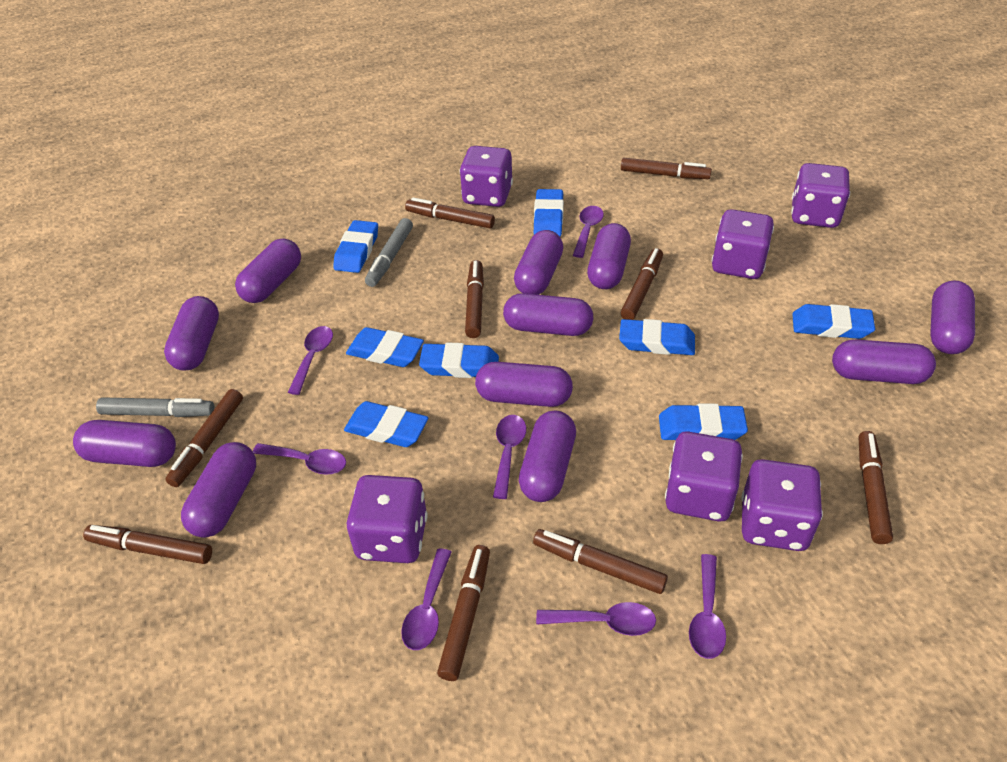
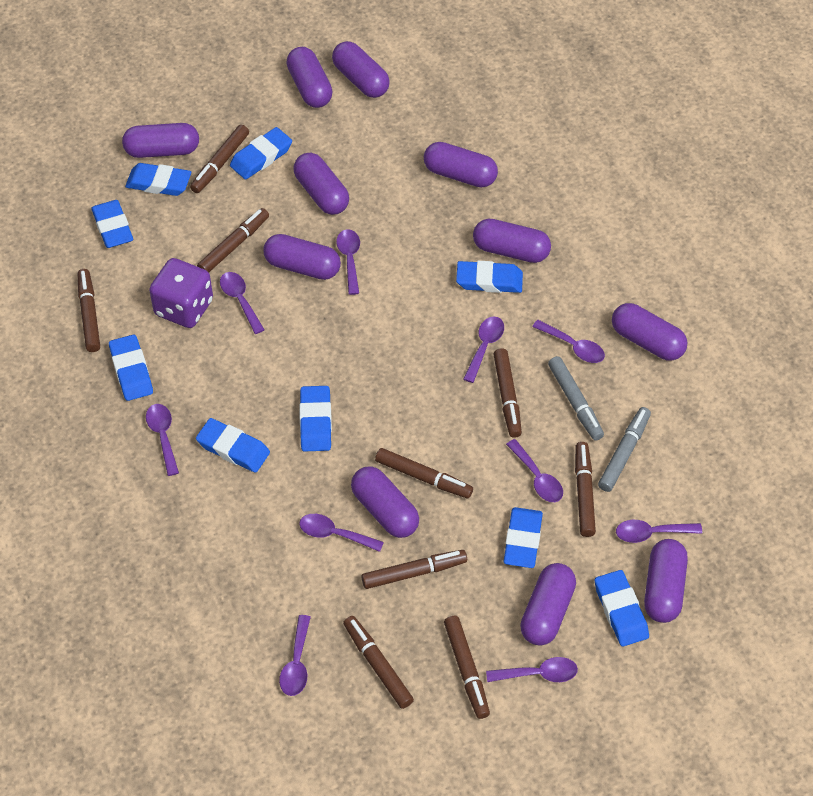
blue eraser: [333,220,378,273] [344,401,429,447] [346,327,424,367] [419,342,499,378] [534,189,564,237] [619,319,695,355] [659,403,748,440] [792,304,875,339] = 8 -> [91,200,133,248] [109,335,153,401] [125,163,191,196] [196,418,270,473] [230,127,292,179] [299,386,332,452] [456,261,523,293] [504,507,543,568] [595,570,649,646] = 9
purple dice: [347,475,428,563] [460,146,513,207] [665,432,743,522] [712,209,774,279] [741,459,823,551] [791,163,850,228] = 6 -> [149,258,213,328] = 1
purple spoon: [253,443,346,475] [288,326,333,395] [401,548,451,650] [493,415,526,499] [536,602,656,636] [573,206,604,258] [689,554,726,659] = 7 -> [146,404,179,476] [220,272,265,334] [279,615,311,696] [299,514,384,552] [336,229,360,295] [463,317,504,383] [486,657,578,682] [506,439,563,502] [532,320,605,363] [616,520,702,543] = 10

